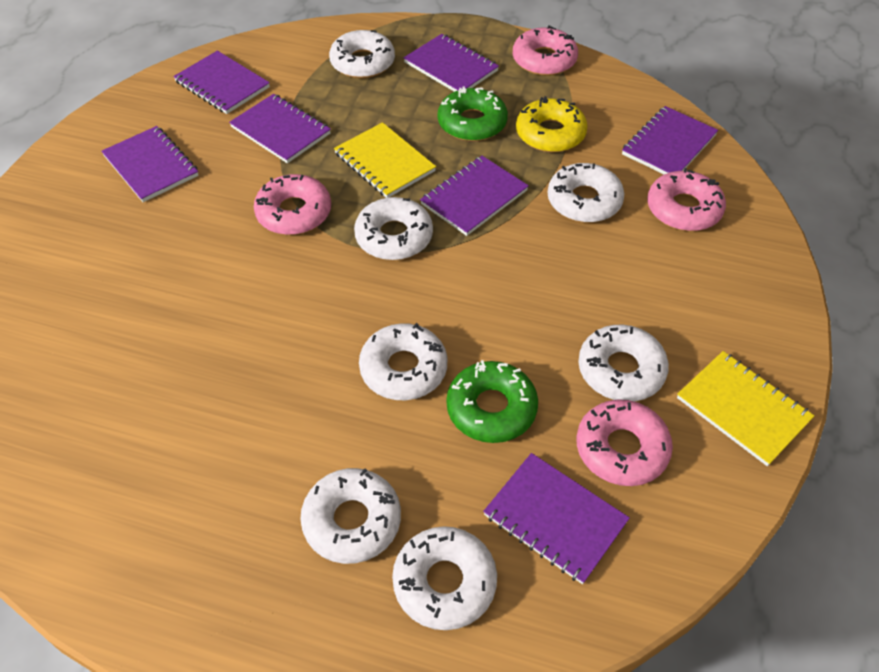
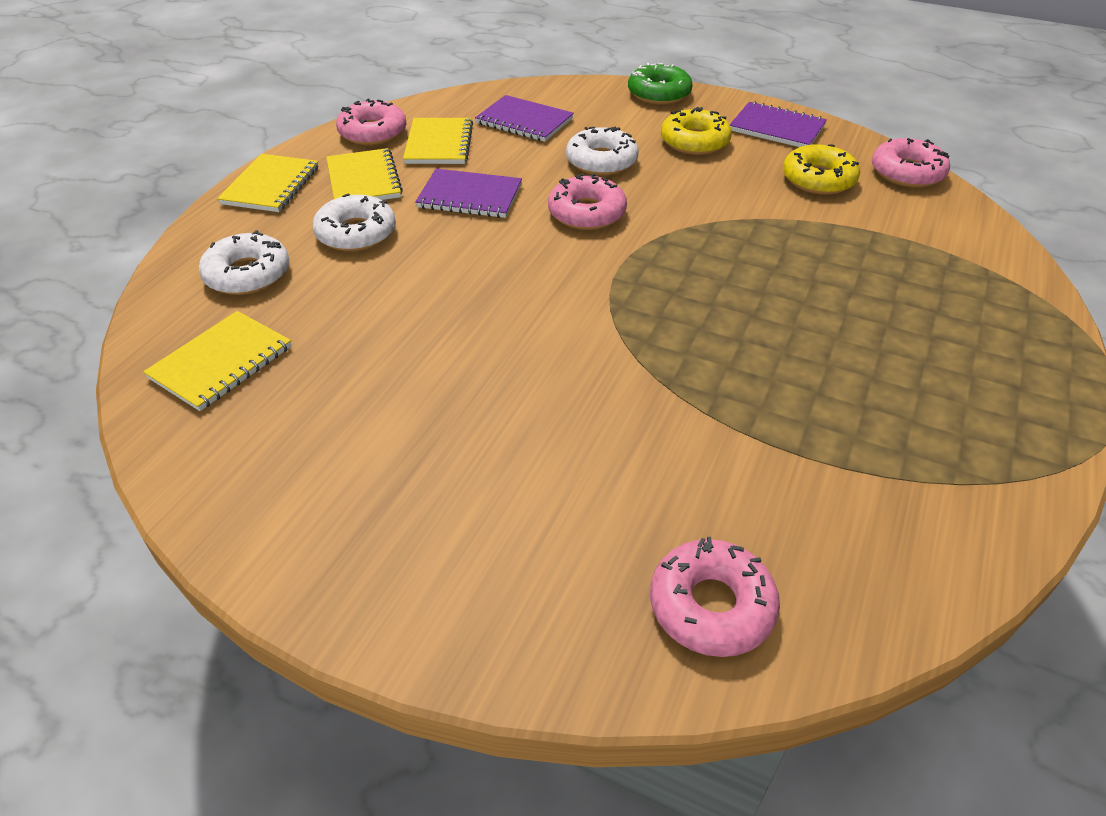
green donut: [438,86,508,141] [446,360,538,443] = 2 -> [628,63,693,105] = 1
purple notebook: [101,126,199,202] [173,51,270,114] [229,94,331,163] [404,34,499,92] [420,156,529,236] [483,453,630,584] [622,106,718,174] = 7 -> [415,169,522,218] [475,95,574,142] [730,101,827,147] = 3
white donut: [300,468,401,564] [329,30,395,78] [354,197,433,260] [359,323,447,400] [392,526,497,630] [547,163,624,223] [578,325,669,401] = 7 -> [199,230,290,295] [313,193,396,251] [566,127,639,176] = 3
yellow donut: [516,96,588,152] = 1 -> [661,107,732,155] [783,144,860,195] = 2
yellow notebook: [334,122,436,198] [677,351,814,466] = 2 -> [143,311,291,411] [217,154,319,212] [326,148,403,200] [403,118,473,164] = 4

